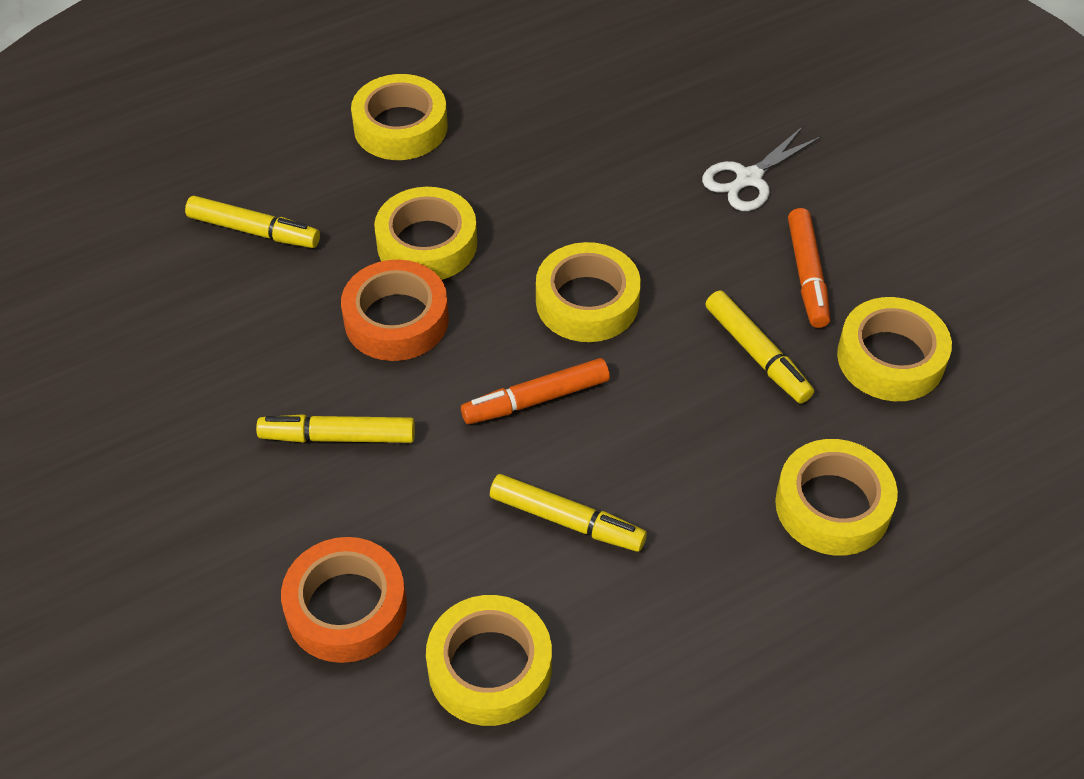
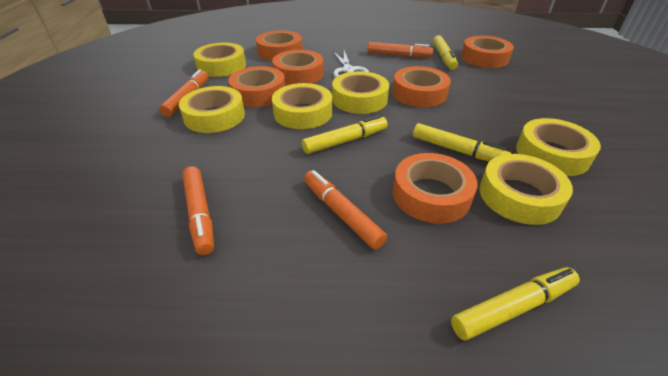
orange marker: [461,358,610,424] [788,208,830,328] = 2 -> [159,69,209,117] [182,166,214,255] [304,170,387,250] [368,42,433,57] = 4
orange tape: [281,537,407,663] [341,260,449,361] = 2 -> [228,66,285,107] [256,30,302,61] [272,50,324,85] [392,66,451,107] [393,153,478,224] [461,36,514,68] = 6

